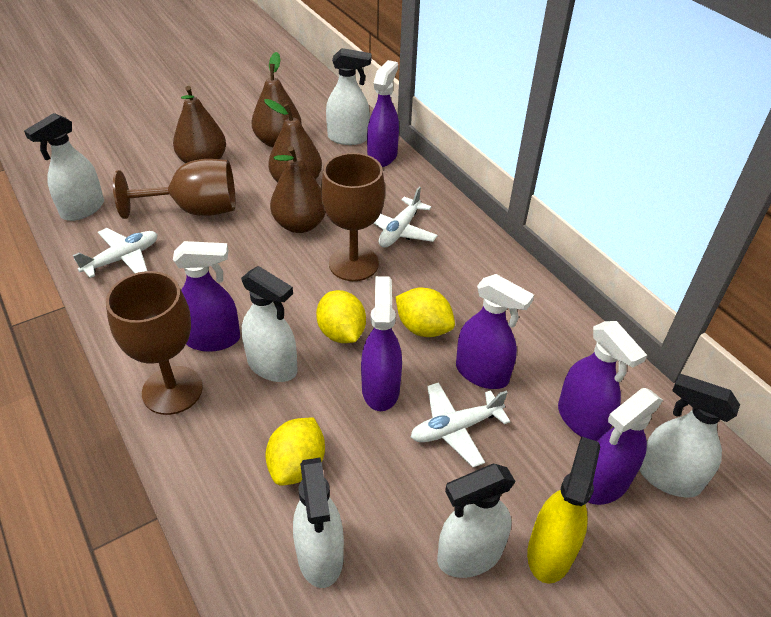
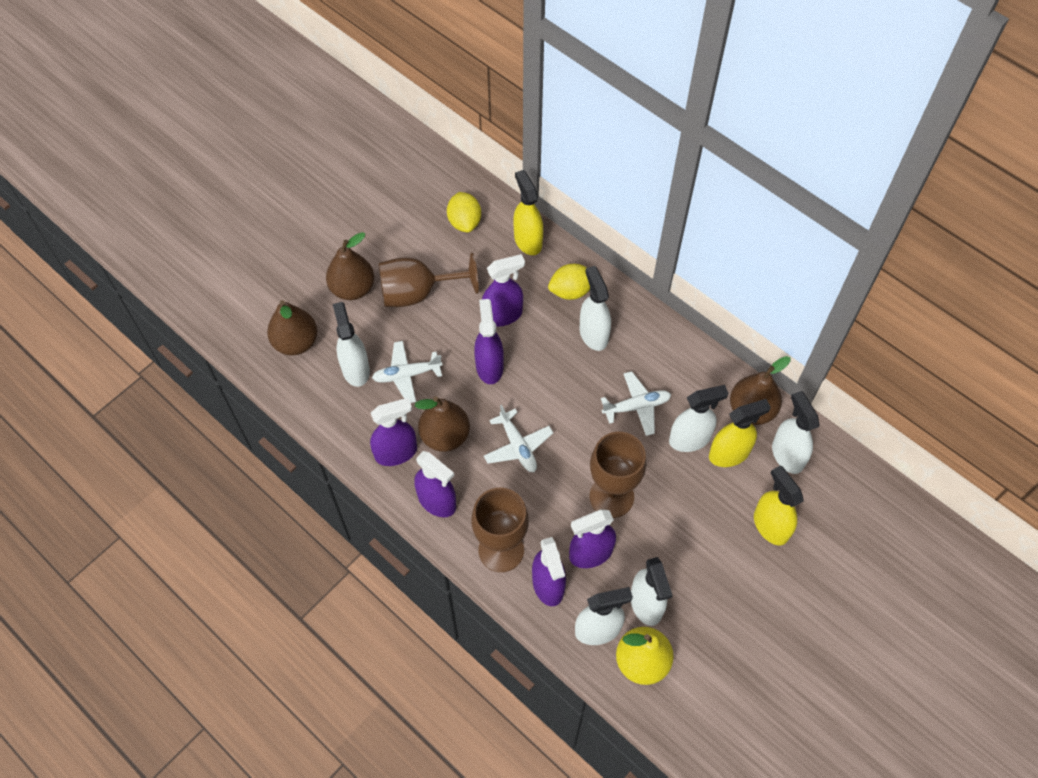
yellow lemon: [265,418,325,486] [316,290,366,343] [396,288,455,337] = 3 -> [447,192,481,233] [548,264,590,300] = 2
yellow pear: none = 0 -> [616,627,674,685] = 1
yellow spray bottle: [527,437,600,584] = 1 -> [514,170,543,255] [709,399,771,467] [754,465,804,545] = 3

